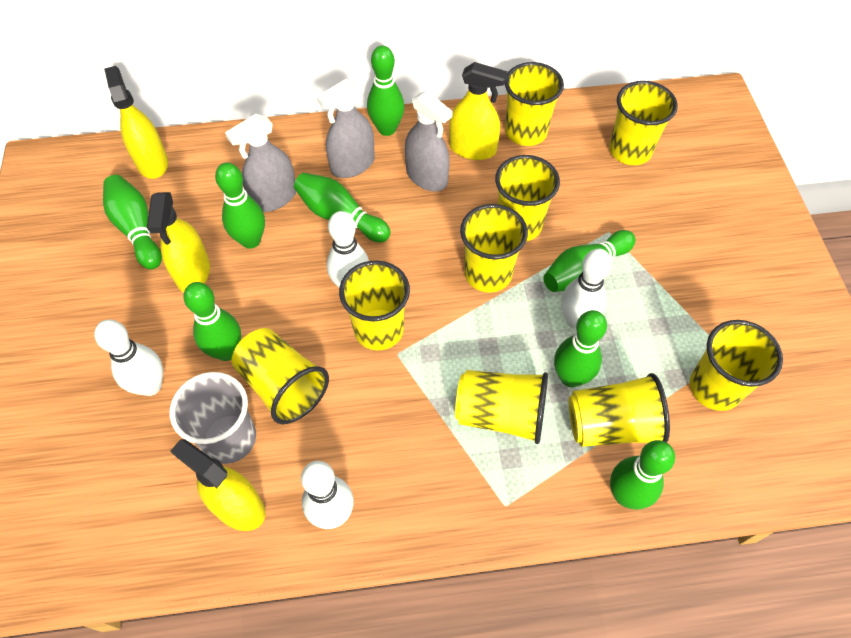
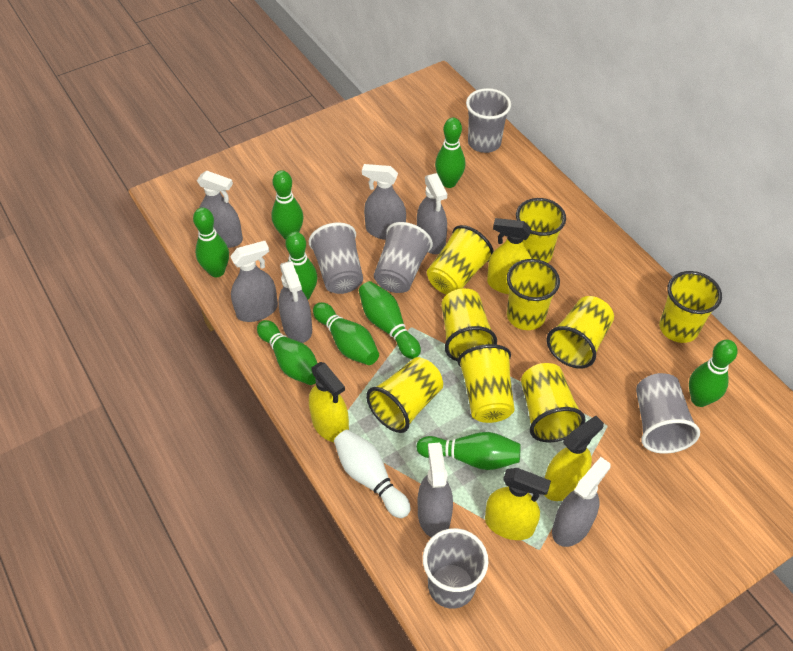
green bowling pin: [103,175,162,269] [183,282,241,361] [215,163,265,249] [294,173,391,242] [367,46,404,136] [543,230,636,292] [554,310,607,387] [610,440,675,510] = 8 -> [193,208,229,277] [257,320,318,385] [271,170,304,240] [285,232,317,300] [313,302,379,365] [359,281,421,359] [416,432,521,470] [435,118,465,188] [689,340,738,407] = 9
grey cup: [170,372,256,464] = 1 -> [309,222,363,294] [374,222,433,293] [423,528,489,609] [466,88,511,153] [636,373,700,454] = 5
grey spray bottle: [225,114,296,212] [317,79,375,178] [405,91,453,191] = 3 -> [197,171,243,248] [230,241,278,322] [278,261,312,343] [362,164,406,240] [417,173,447,254] [418,443,453,537] [552,457,611,547] = 7
white bowling pin: [94,319,163,396] [301,461,354,529] [327,211,369,288] [561,249,612,330] = 4 -> [334,430,411,518] = 1

